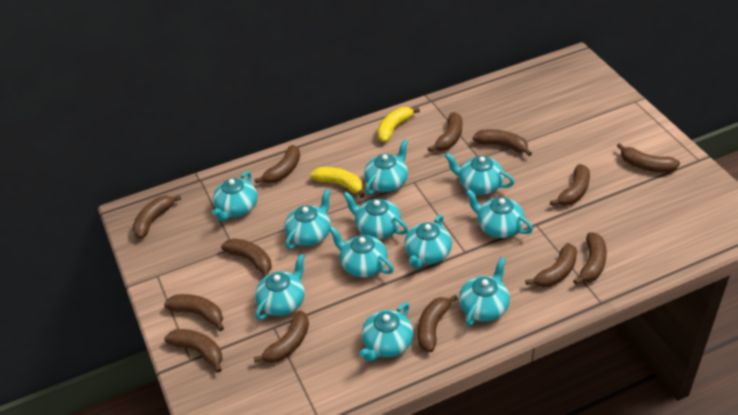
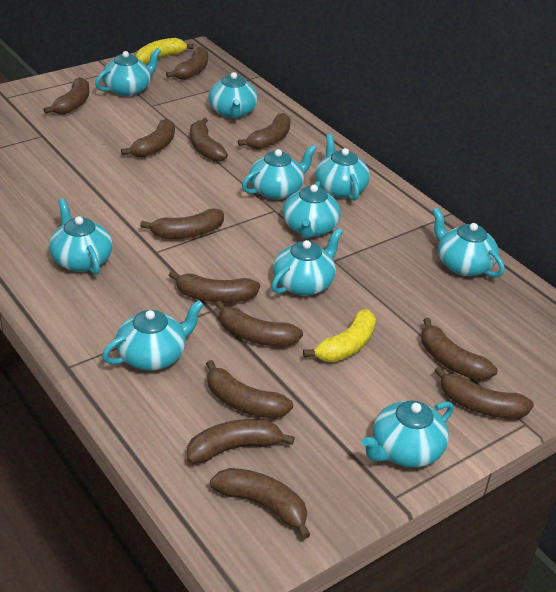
turquoise teapot: [212,171,258,221] [255,254,305,320] [285,189,331,249] [329,226,394,277] [343,192,408,239] [359,302,413,362] [364,139,408,195] [404,215,452,269] [445,153,514,195] [459,257,510,327] [466,189,533,238] = 11 -> [49,199,113,275] [95,48,161,96] [102,300,204,370] [208,72,258,118] [242,145,317,200] [271,228,343,296] [283,181,341,239] [315,134,370,201] [362,400,454,468] [432,208,505,277] = 10

